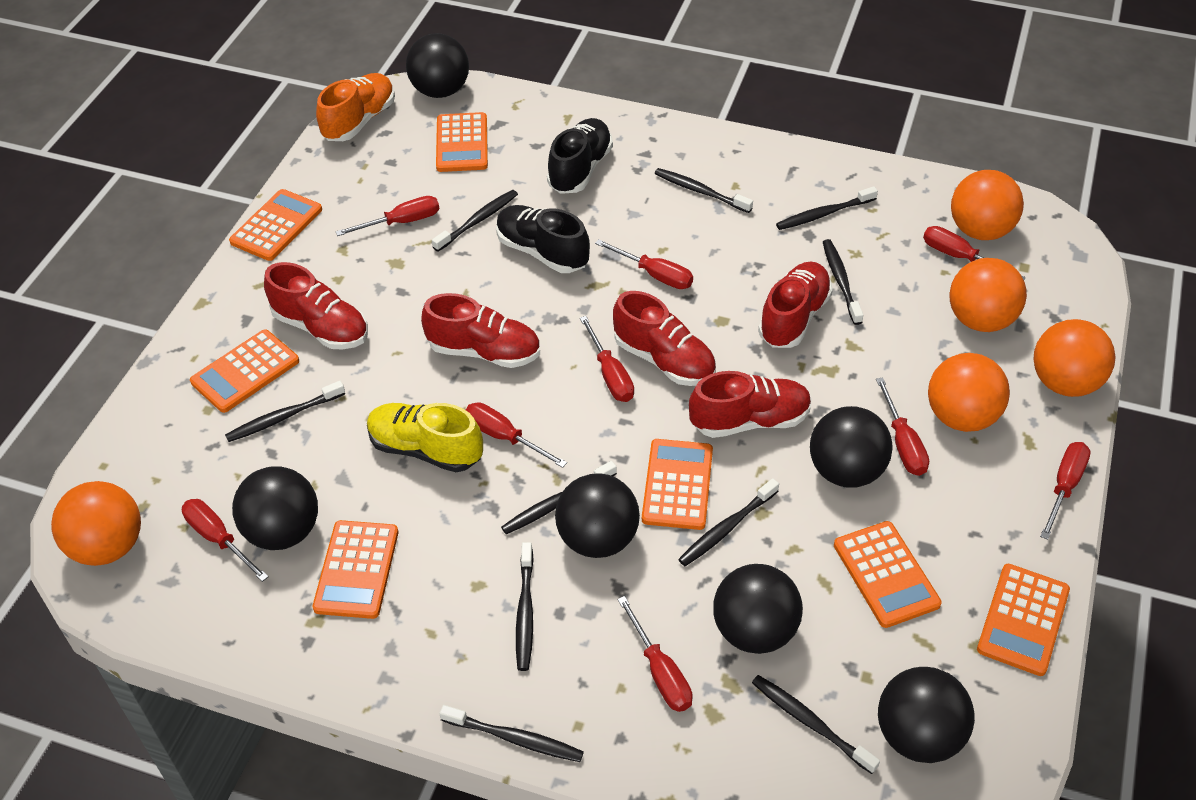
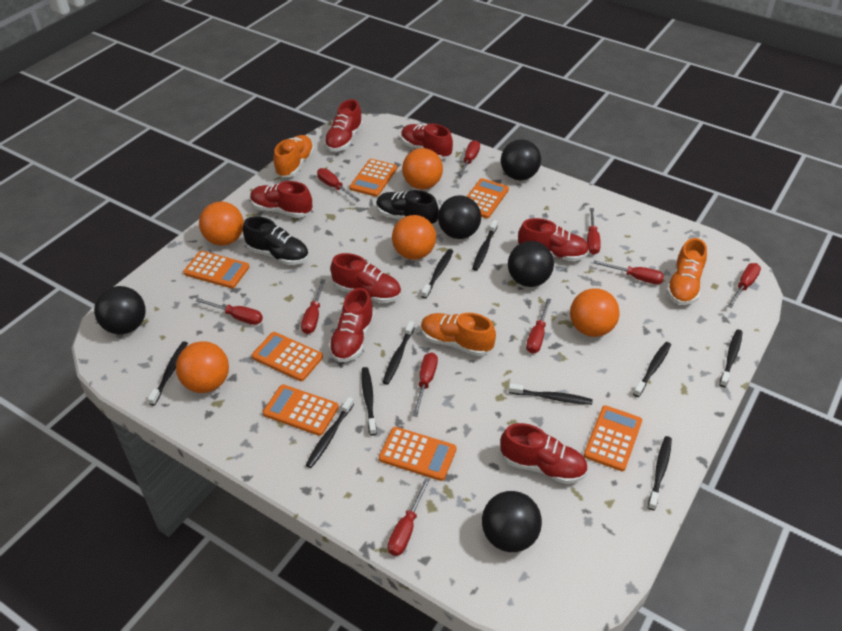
black ball: [232,466,318,550] [406,33,469,98] [555,473,640,558] [713,564,803,654] [810,406,893,487] [878,667,975,763] = 6 -> [94,286,146,335] [438,195,481,239] [482,491,542,552] [501,139,541,180] [508,241,554,287] = 5
orange shoe: [316,73,395,141] = 1 -> [274,135,314,178] [421,313,496,356] [666,238,707,305] = 3
red screwdriver: [182,499,269,582] [336,196,439,236] [466,402,567,468] [580,316,634,402] [595,239,693,289] [617,596,693,712] [876,377,929,476] [923,226,1026,280] [1040,442,1091,540] = 9 -> [196,298,263,325] [301,279,325,334] [317,168,360,202] [388,478,430,556] [412,352,438,417] [457,140,480,179] [526,298,551,354] [587,208,601,255] [593,260,664,284] [728,263,761,308] = 10
red shoe: [264,262,368,349] [421,293,540,368] [613,291,716,386] [689,371,812,438] [758,262,833,348] = 5 -> [250,181,312,218] [324,99,363,152] [328,288,375,362] [330,253,401,303] [401,124,453,159] [500,423,588,484] [518,218,589,261] = 7
yellow shoe: [367,403,483,472] = 1 -> none = 0

